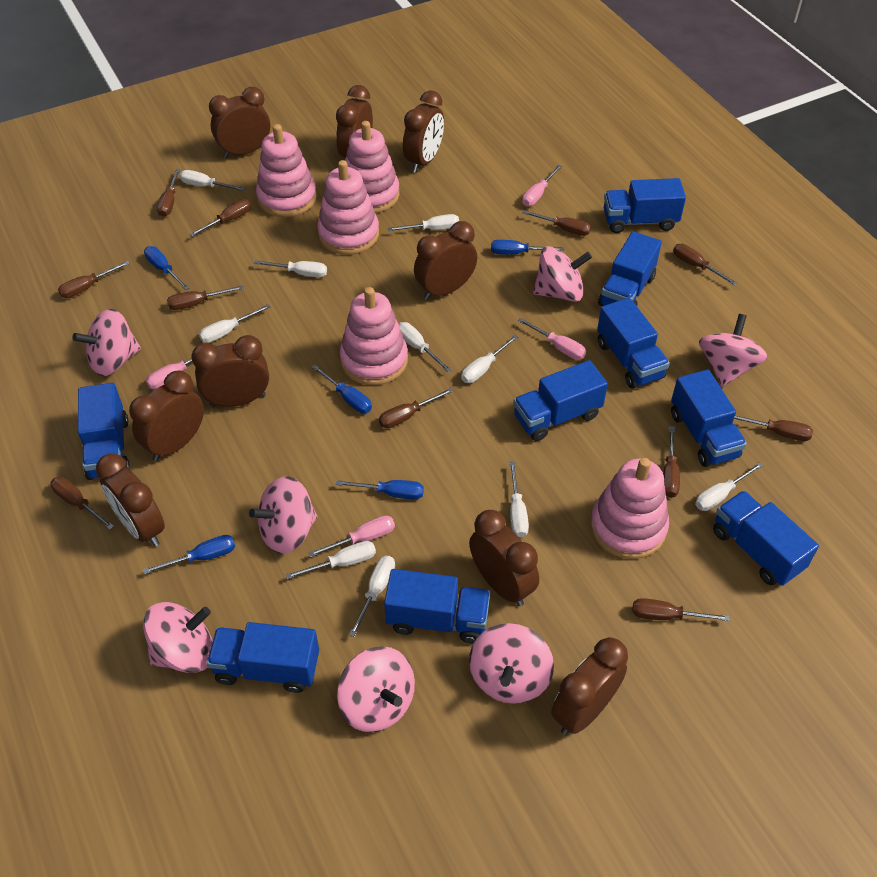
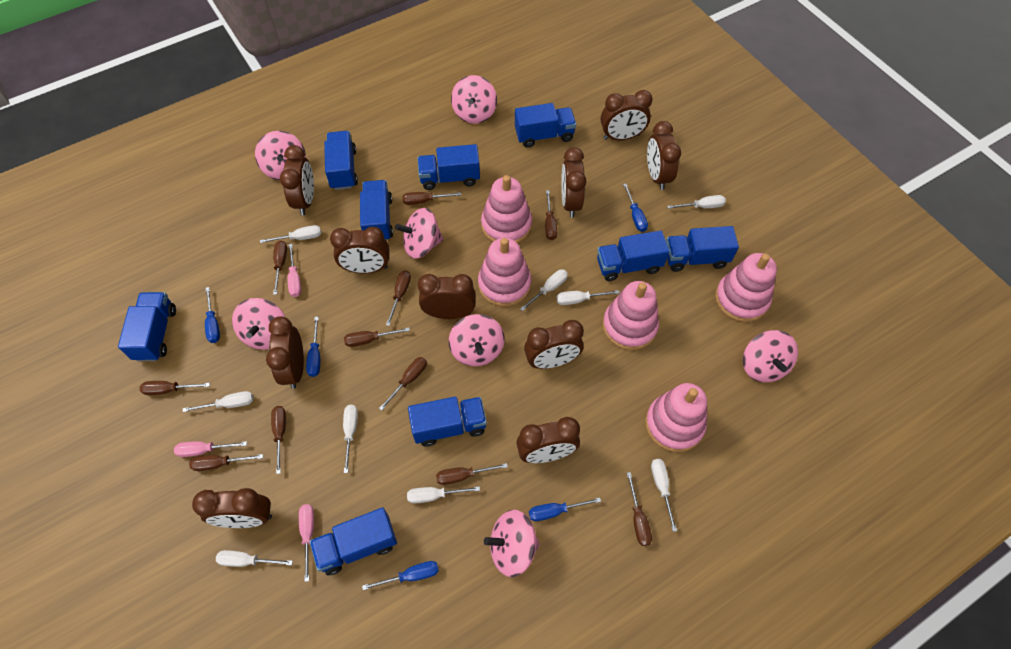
brown clock: [96,454,165,547] [129,371,204,461] [191,335,269,407] [209,87,270,158] [336,85,373,158] [403,91,444,173] [414,221,477,300] [469,510,539,606] [551,637,628,735] = 9 -> [192,488,272,528] [266,316,304,389] [280,145,314,215] [330,227,389,274] [418,274,476,319] [516,417,580,463] [524,320,584,369] [561,147,586,217] [601,90,652,140] [647,121,681,190] = 10
pink screwdriver: [146,344,217,389] [308,515,395,558] [518,318,586,360] [522,165,562,206] = 4 -> [174,441,247,457] [288,244,301,297] [299,504,314,582] = 3
white screwdriver: [180,170,245,191] [199,304,270,343] [254,260,327,278] [286,541,376,580] [349,556,395,637] [388,214,459,231] [399,322,451,372] [461,335,518,383] [510,462,529,538] [695,462,763,511] = 10 -> [183,391,254,412] [216,550,293,567] [260,225,321,243] [343,405,358,473] [407,486,480,504] [520,269,568,311] [557,290,620,305] [651,459,677,532] [667,195,726,209] = 9

